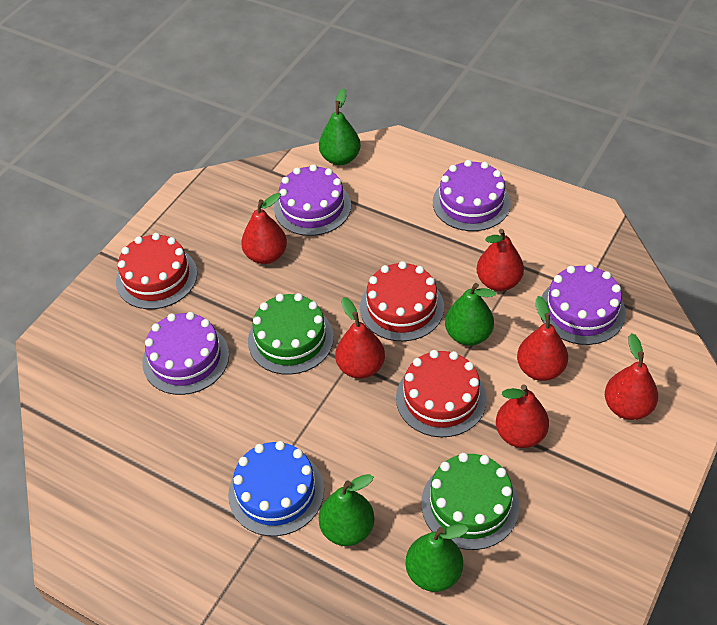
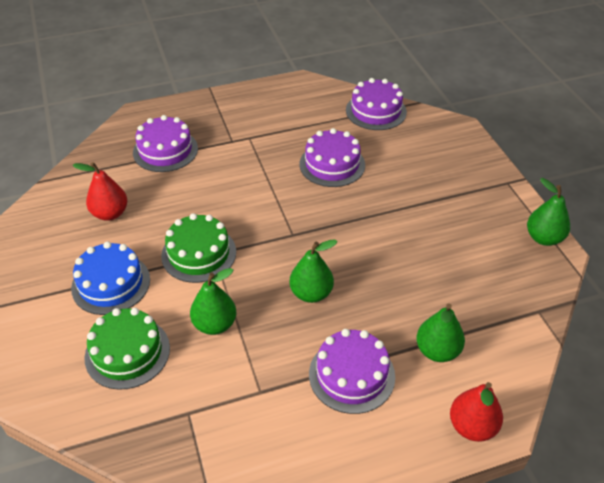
red cake: [116,233,197,309] [360,261,444,341] [396,350,487,437] = 3 -> none = 0
red pear: [241,193,287,264] [335,297,385,379] [477,229,524,291] [496,385,549,448] [517,296,568,381] [605,333,658,420] = 6 -> [73,162,127,221] [450,382,503,442] = 2

